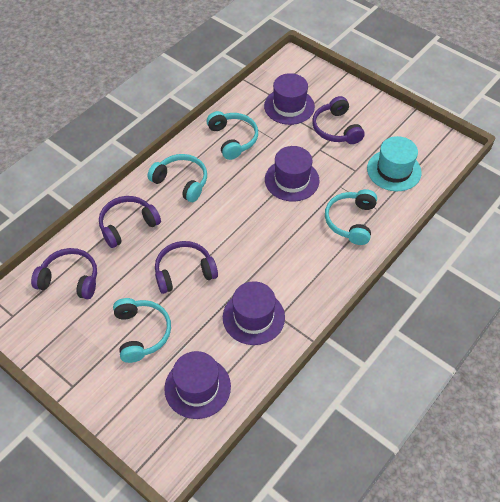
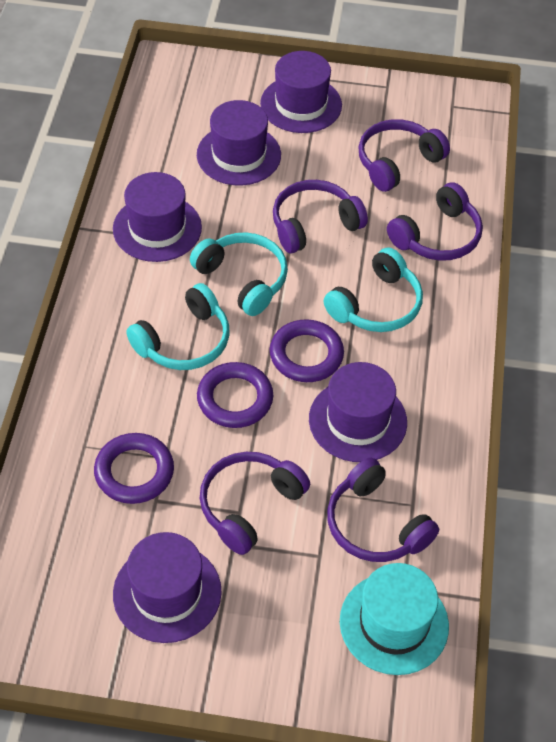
purple hat: [164,351,231,419] [223,281,285,345] [264,73,315,125] [265,146,319,202] = 4 -> [113,172,202,262] [113,532,222,643] [197,100,281,186] [260,51,342,133] [309,362,407,462] = 5
purple headphones: [31,248,97,299] [99,196,161,248] [155,241,218,294] [312,96,365,144] = 4 -> [200,452,310,555] [273,180,368,254] [327,458,439,562] [358,119,450,192] [387,182,483,261] = 5
purple ring: none = 0 -> [94,433,174,504] [197,362,273,428] [270,319,344,382] = 3
turquoise headphones: [113,298,171,363] [148,154,207,202] [207,111,258,160] [325,189,377,245] = 4 -> [126,283,230,370] [190,232,288,316] [324,248,423,332] = 3

